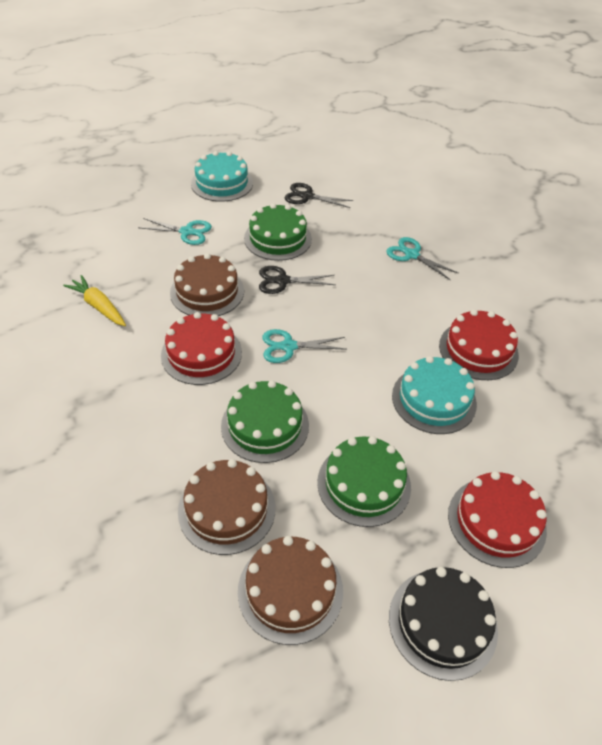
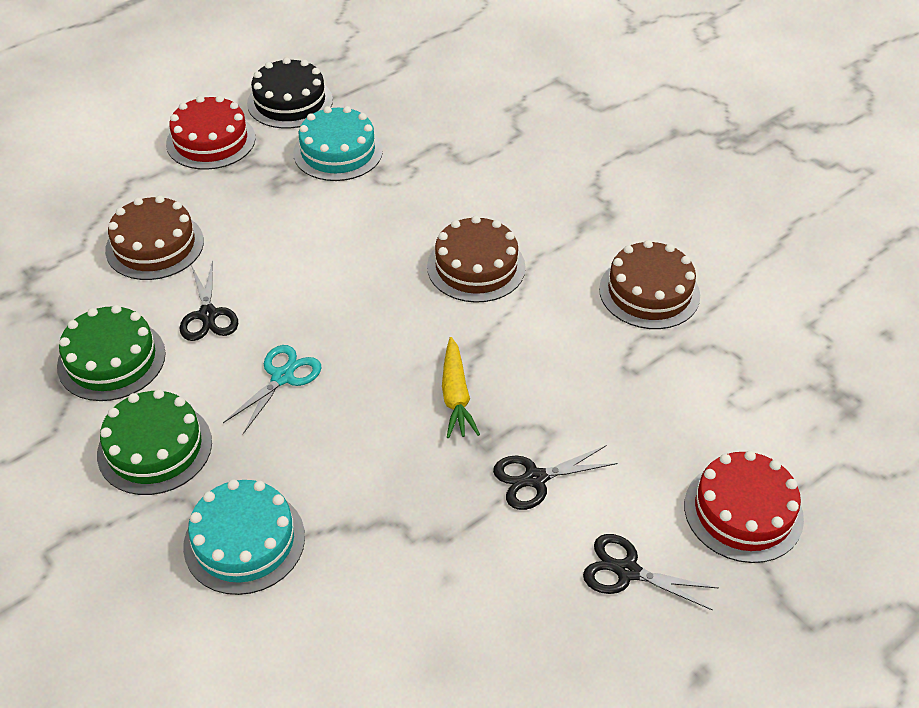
black scissors: [259,266,335,294] [284,183,354,208] = 2 -> [180,261,238,341] [493,445,618,510] [583,534,719,611] = 3
green cake: [221,380,309,463] [244,203,312,261] [317,436,411,527] = 3 -> [57,305,166,401] [97,389,212,495] = 2
red cake: [161,312,242,385] [439,309,519,380] [448,471,547,568] = 3 -> [166,95,256,170] [684,450,804,563] = 2
turquoise scissors: [138,218,212,245] [262,329,347,363] [386,237,459,280] = 3 -> [223,345,322,434] = 1

